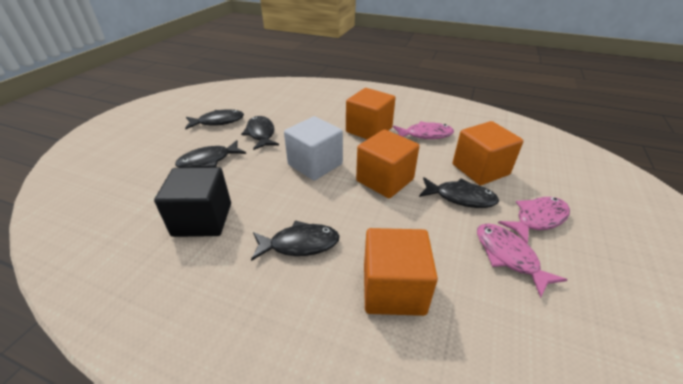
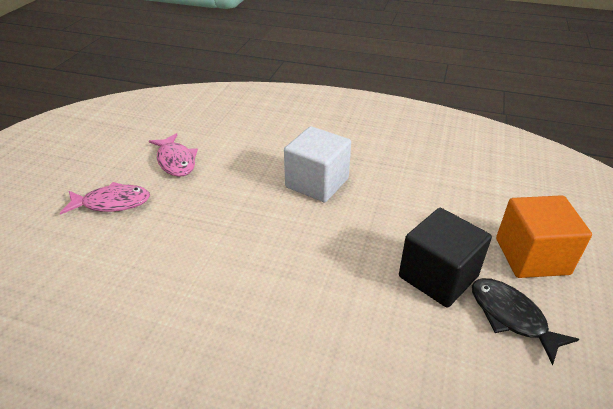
black fish: [175,140,246,168] [185,109,244,129] [241,116,279,150] [251,220,340,261] [419,177,499,208] = 5 -> [472,278,579,365] = 1
orange cube: [346,88,395,139] [356,129,419,198] [364,228,438,316] [453,121,523,185] = 4 -> [496,195,592,278] = 1
pink fish: [393,121,454,139] [477,223,568,298] [498,197,570,244] = 3 -> [60,182,150,215] [149,133,198,177] = 2

